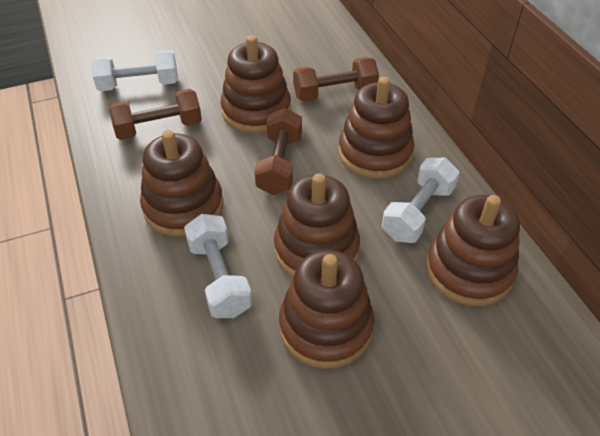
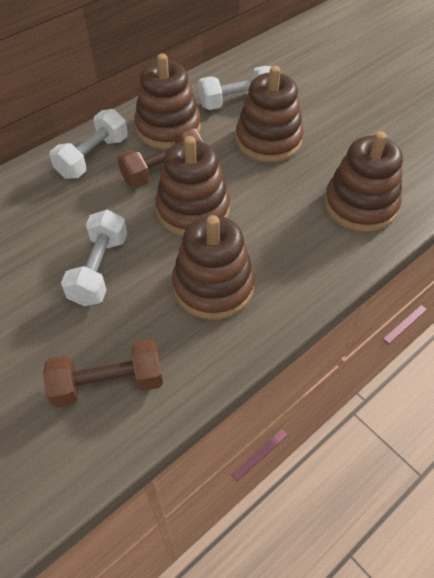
brown dumbbell: [109,89,202,140] [254,108,302,195] [293,57,379,102] = 3 -> [43,339,163,408] [117,127,204,188] = 2
brown stacking toy: [140,130,223,237] [221,35,291,133] [274,173,360,277] [279,250,374,369] [338,77,414,179] [426,195,520,306] = 6 -> [134,54,201,149] [155,136,230,236] [172,215,255,320] [236,66,304,162] [324,131,403,232] = 5

